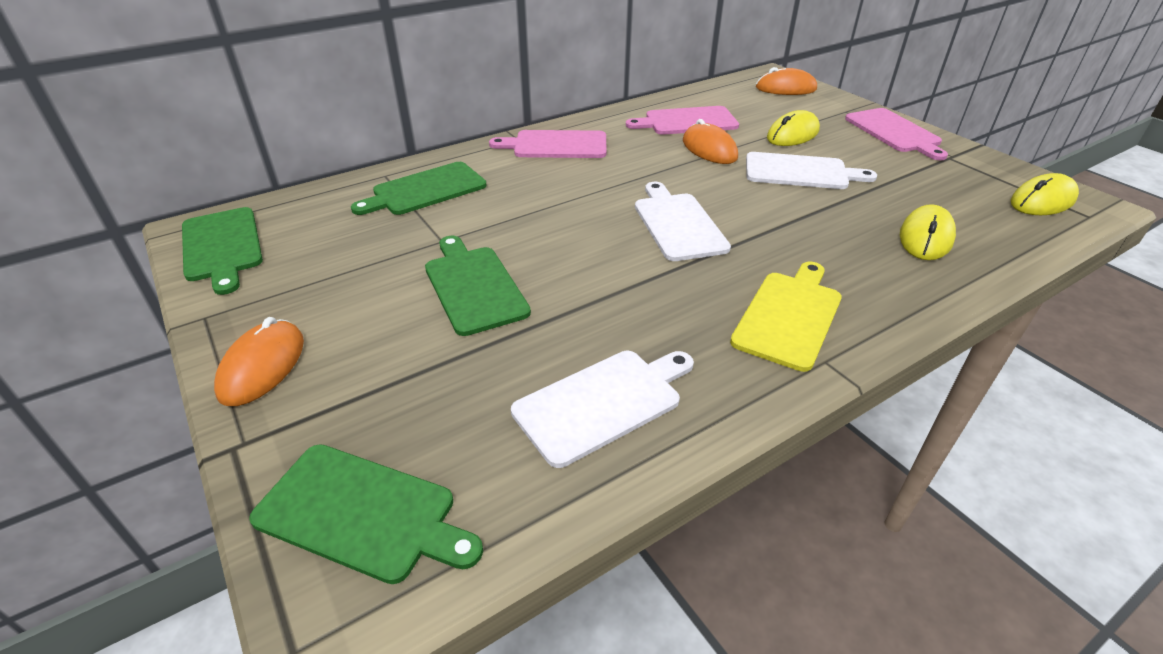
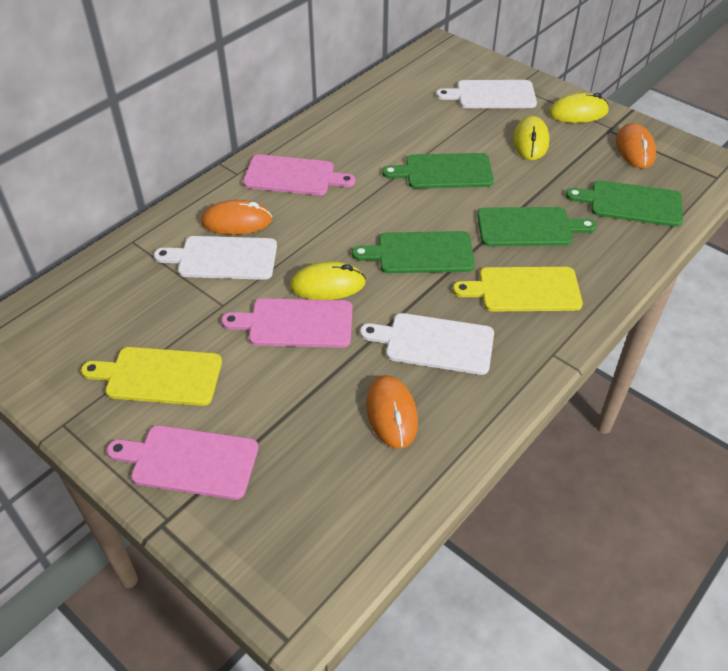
yellow cutting board: [730,262,842,372] = 1 -> [81,347,222,406] [453,267,583,311] = 2

